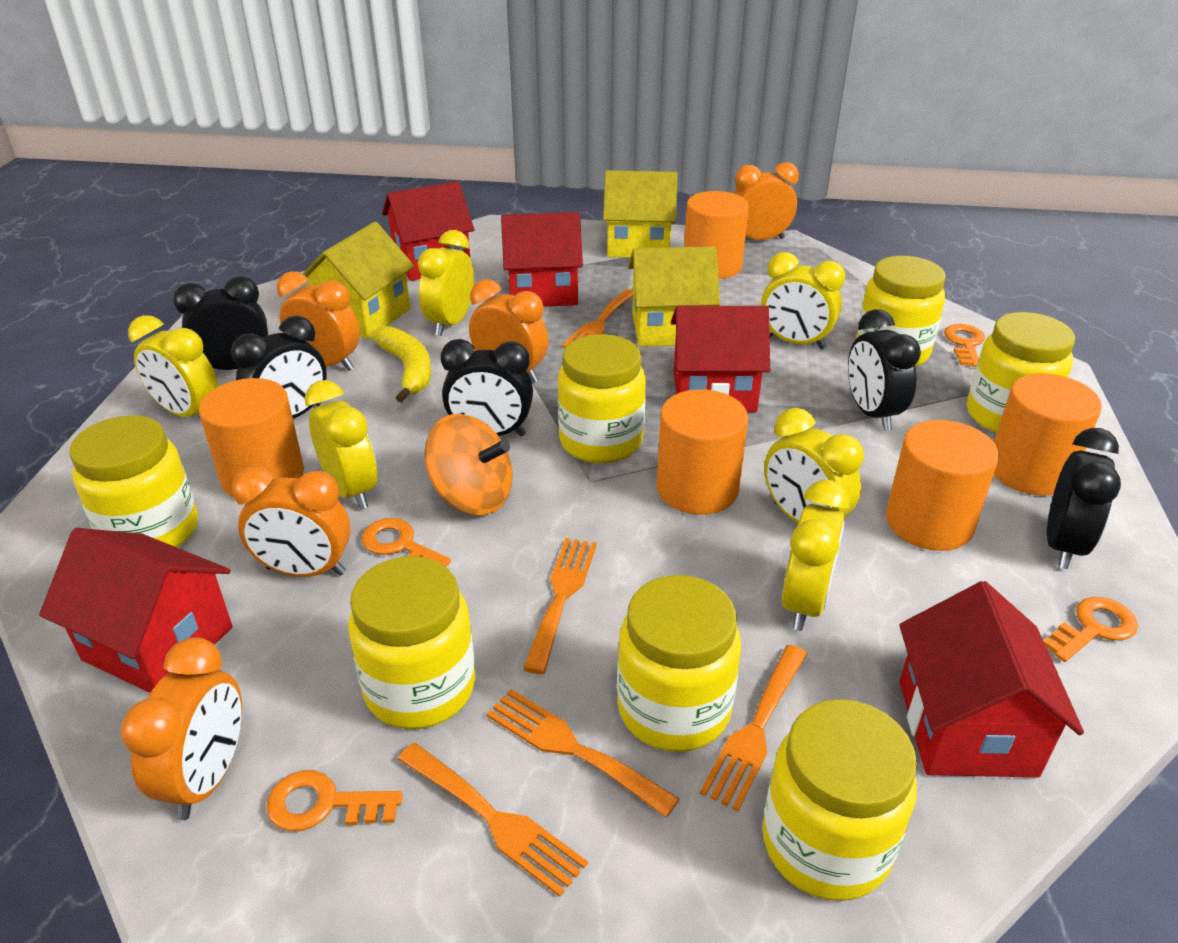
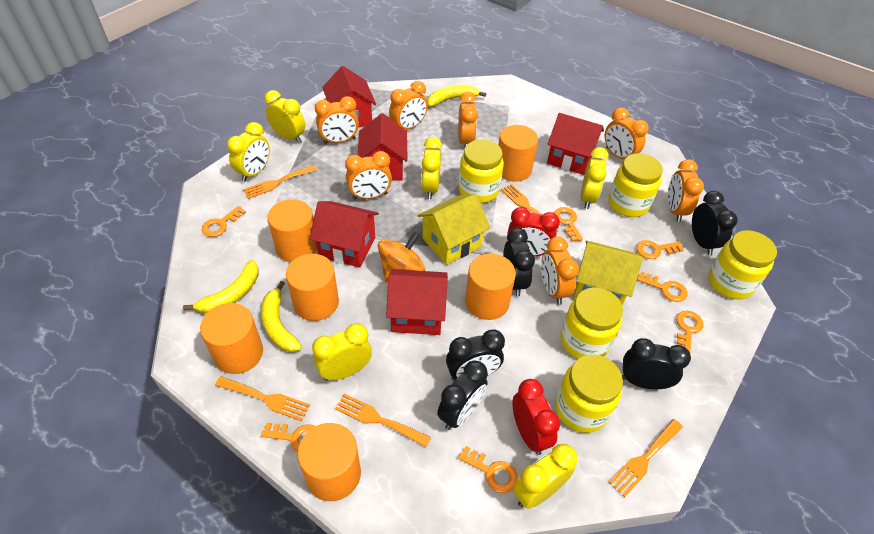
orange clock: [121,637,242,820] [232,466,351,577] [277,271,360,371] [469,279,548,383] [734,162,799,240] = 5 -> [315,96,359,144] [345,151,392,199] [389,81,428,130] [458,92,478,147] [541,236,579,305] [605,108,649,159] [667,159,704,222] = 7
orange cylinder: [199,378,304,498] [657,389,748,515] [684,191,749,279] [886,420,999,551] [994,373,1102,495] = 5 -> [200,303,263,374] [267,199,317,263] [286,254,339,321] [297,423,361,501] [465,253,516,320] [498,125,538,182] = 6
orange key: [266,770,403,831] [361,518,451,567] [944,324,985,367] [1044,597,1138,662] = 4 -> [202,206,246,237] [261,422,315,452] [458,446,518,493] [554,207,583,242] [636,240,684,259] [637,271,687,302] [676,311,704,352] = 7
red clock: none = 0 -> [507,207,560,256] [512,379,560,455] = 2
yellow banana: [371,326,431,403] = 1 -> [183,260,259,313] [261,281,302,352] [427,85,486,107] = 3
yellow house: [302,222,414,339] [603,170,677,258] [628,246,720,347] = 3 -> [417,194,490,265] [574,241,643,306] = 2
yellow jar: [69,415,198,547] [348,556,475,729] [558,334,646,463] [617,575,741,752] [762,699,917,901] [856,256,946,367] [967,312,1075,433] = 7 -> [458,139,504,203] [555,355,623,433] [561,287,623,359] [609,153,663,217] [708,230,777,300] = 5

